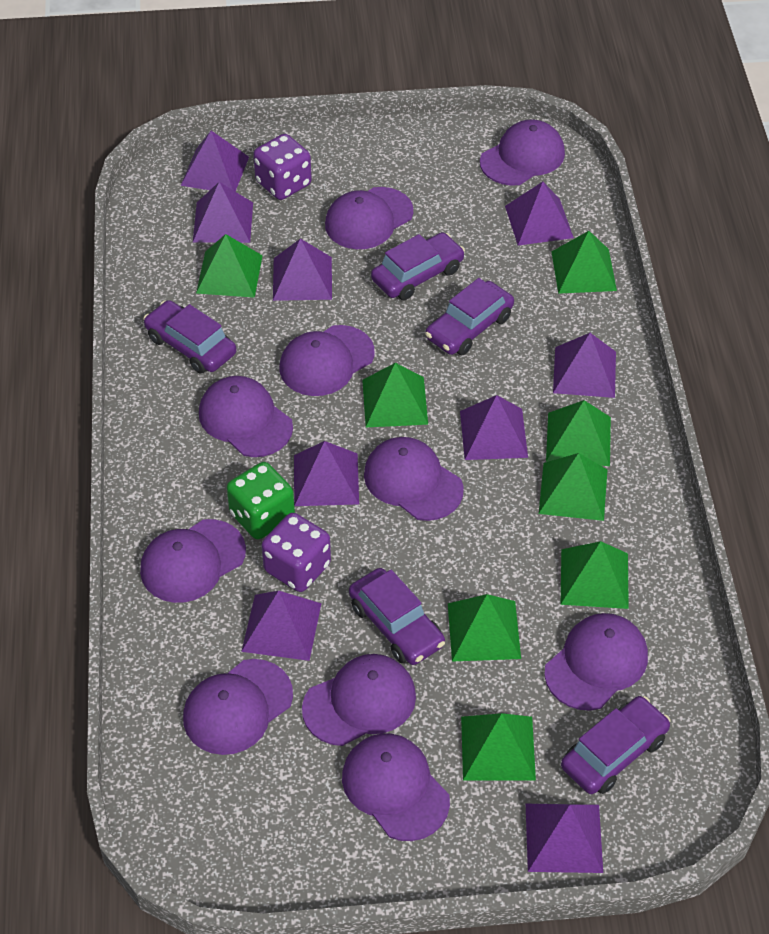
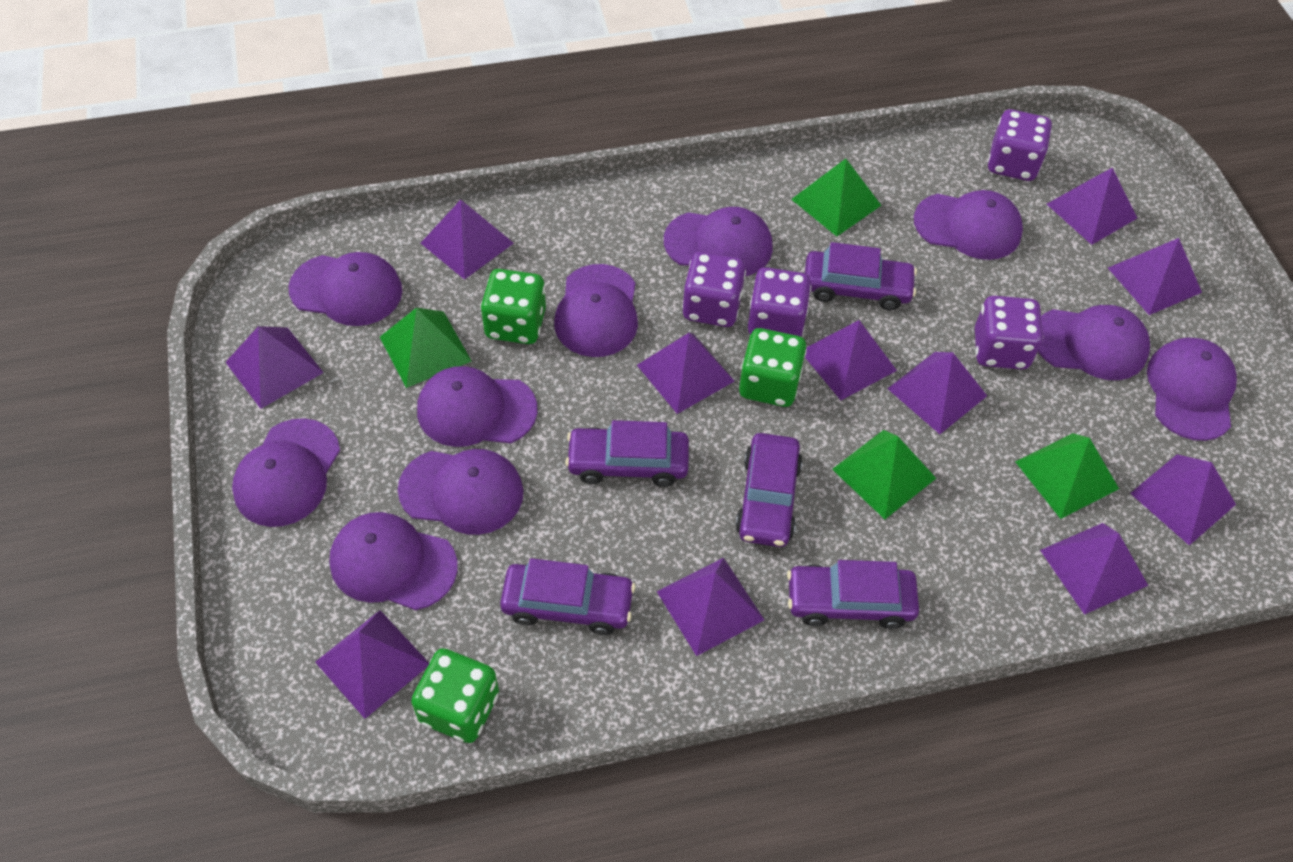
green dice: [227,462,295,539] = 1 -> [411,648,499,743] [481,269,546,344] [739,328,807,407] = 3
green pyramid: [196,234,263,298] [362,363,428,427] [448,594,521,661] [461,713,536,781] [539,453,607,521] [546,400,611,466] [551,231,617,294] [561,541,629,609] = 8 -> [380,308,471,388] [791,159,881,236] [832,430,936,519] [1015,433,1119,519] = 4
purple dice: [253,134,312,200] [262,513,331,592] = 2 -> [682,251,746,327] [748,267,811,337] [975,296,1043,370] [988,109,1052,181] = 4
purple pyramid: [180,131,249,191] [193,182,253,243] [241,591,322,661] [273,238,332,301] [294,441,359,506] [460,395,528,460] [505,182,574,246] [526,804,603,873] [553,333,616,398] = 9 -> [226,326,324,409] [315,610,429,719] [421,200,514,280] [637,333,734,414] [656,558,764,656] [805,320,897,400] [887,352,987,434] [1040,523,1148,615] [1047,167,1137,245] [1108,238,1202,315] [1130,454,1236,545] = 11

